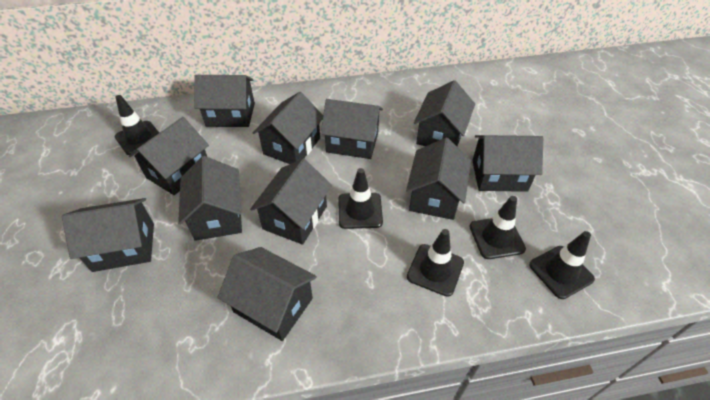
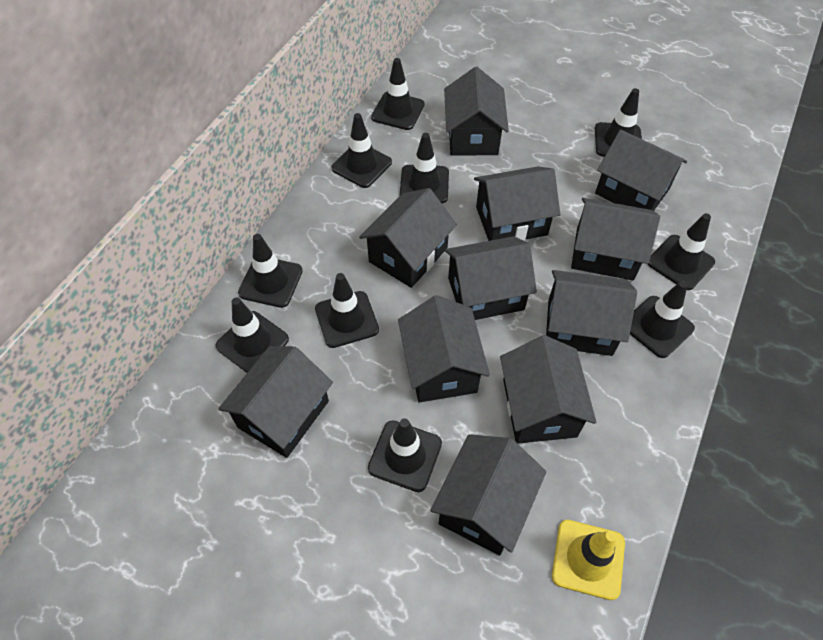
black traffic cone: [114,95,159,155] [339,168,383,229] [407,229,464,297] [469,196,526,259] [529,231,595,299] = 5 -> [215,297,289,373] [238,234,303,308] [315,273,379,348] [331,113,392,188] [368,418,442,492] [371,58,425,130] [400,133,449,203] [595,88,642,157] [630,281,695,358] [648,213,715,290] = 10
yellow traffic cone: none = 0 -> [552,520,625,600] = 1

